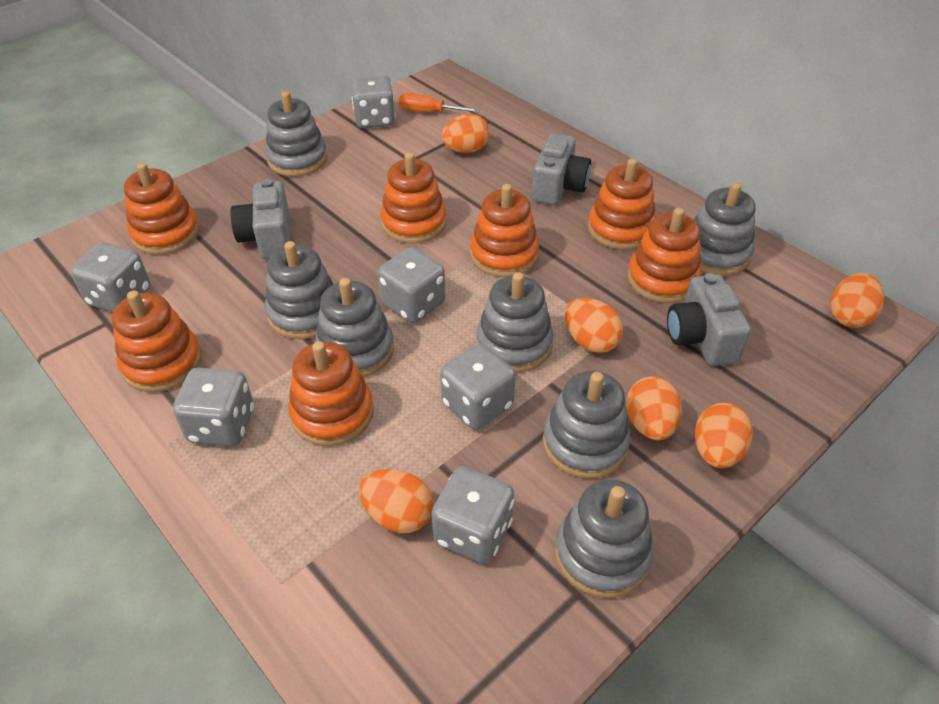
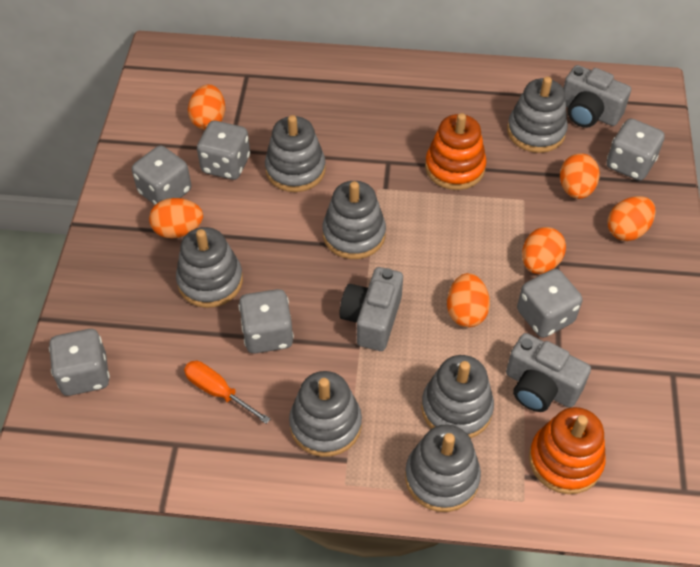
orange stacking toy: [112,291,202,392] [124,163,200,255] [288,341,374,446] [380,153,447,243] [470,184,539,277] [588,158,656,250] [627,208,702,303] = 7 -> [425,113,487,190] [529,407,606,494] = 2

